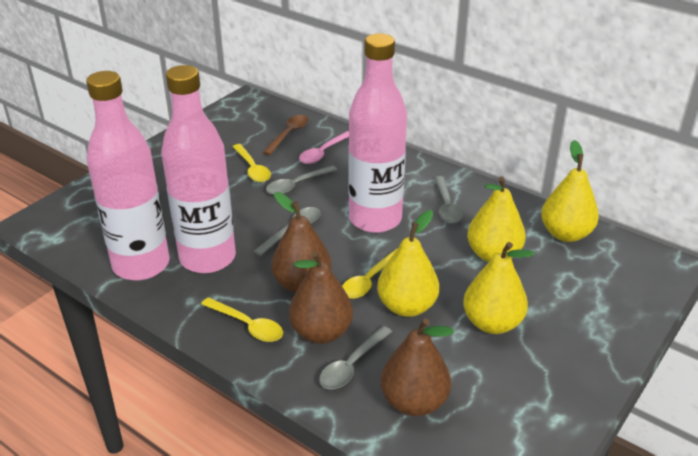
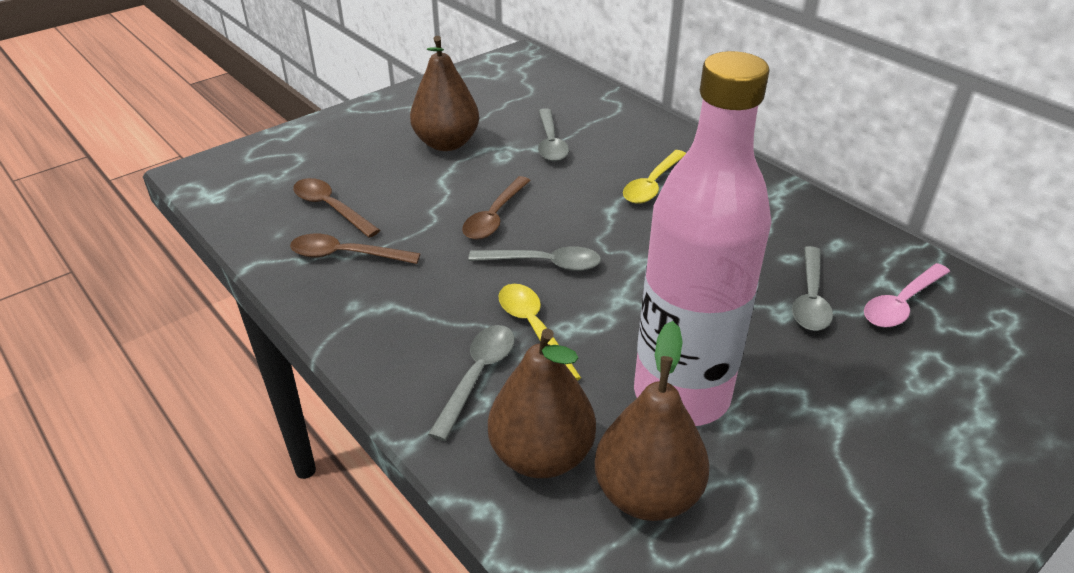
brown spoon: [263,115,309,155] = 1 -> [290,234,420,264] [293,178,380,238] [462,176,531,240] = 3
pink bottle: [86,71,170,281] [161,65,236,273] [349,33,407,233] = 3 -> [634,51,772,426] = 1
yellow pear: [377,210,439,317] [463,242,535,334] [467,176,526,262] [541,140,599,242] = 4 -> none = 0
yellow spoon: [201,297,283,342] [233,144,271,182] [342,249,397,299] = 3 -> [498,284,581,381] [623,150,686,204] = 2

